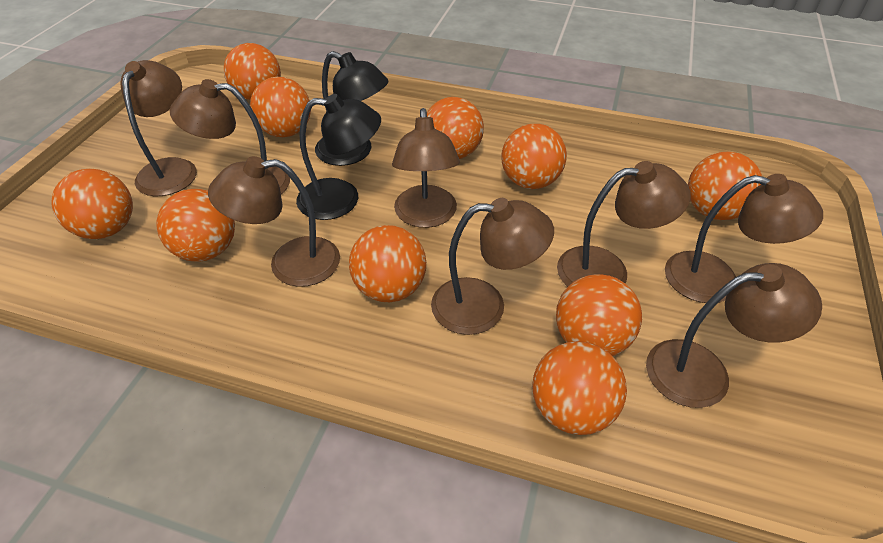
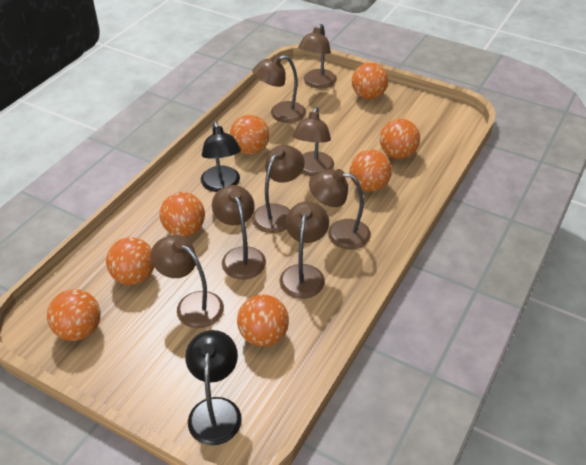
orange ball: [51,168,133,239] [157,189,235,261] [224,43,281,100] [250,77,311,137] [349,225,426,302] [427,97,484,159] [501,124,567,189] [532,341,627,435] [556,274,642,356] [688,152,762,220] = 10 -> [47,289,101,341] [106,237,154,285] [160,192,205,237] [230,115,270,155] [237,294,289,347] [350,150,392,192] [352,62,388,99] [380,119,420,159] = 8

